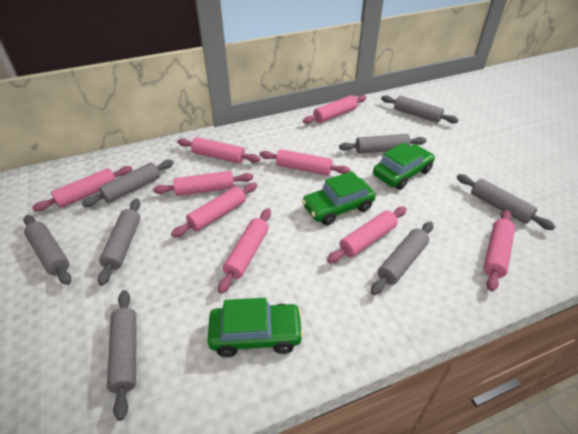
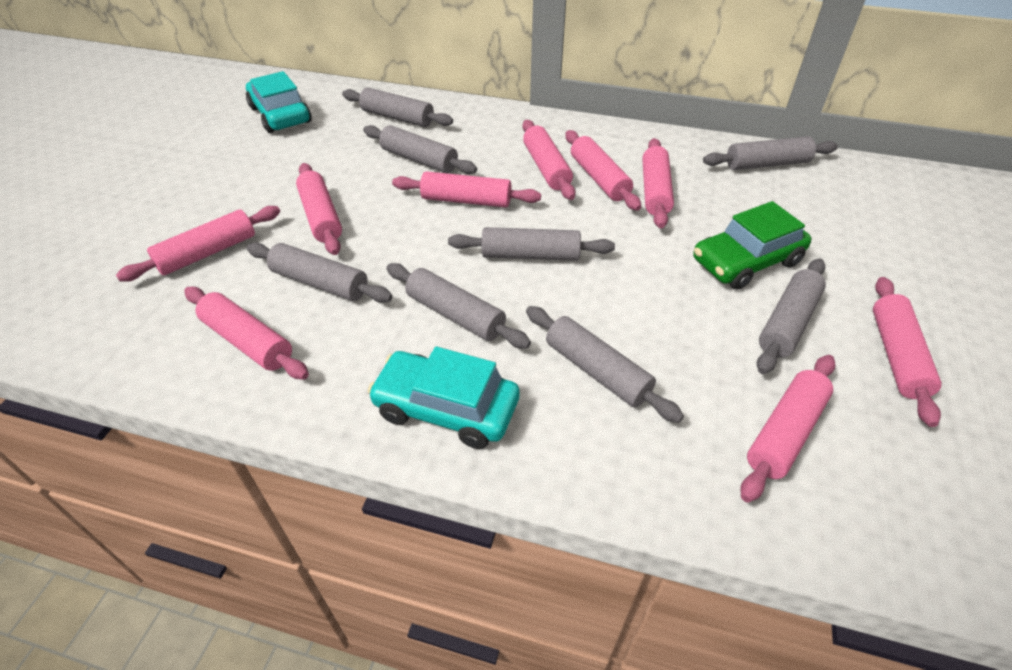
green car: [207,298,304,357] [302,171,376,225] [373,142,435,190] = 3 -> [693,201,811,290] = 1
turquoise car: none = 0 -> [246,71,311,133] [368,347,520,449] = 2

